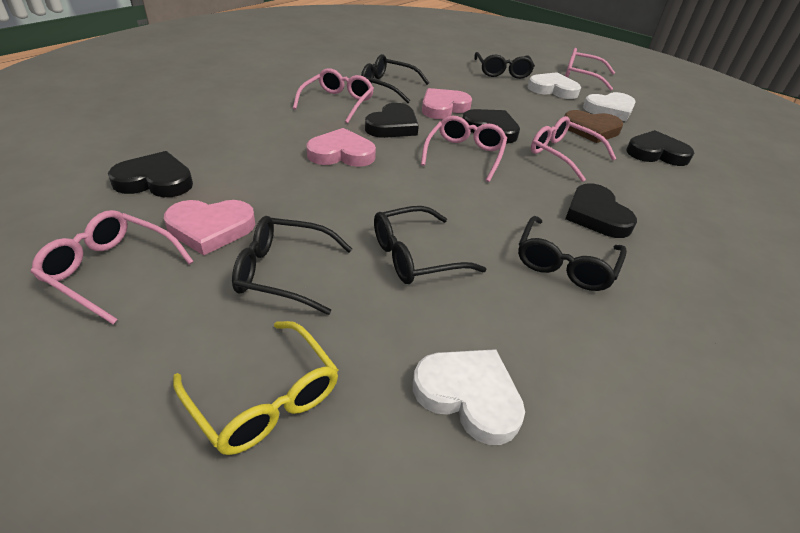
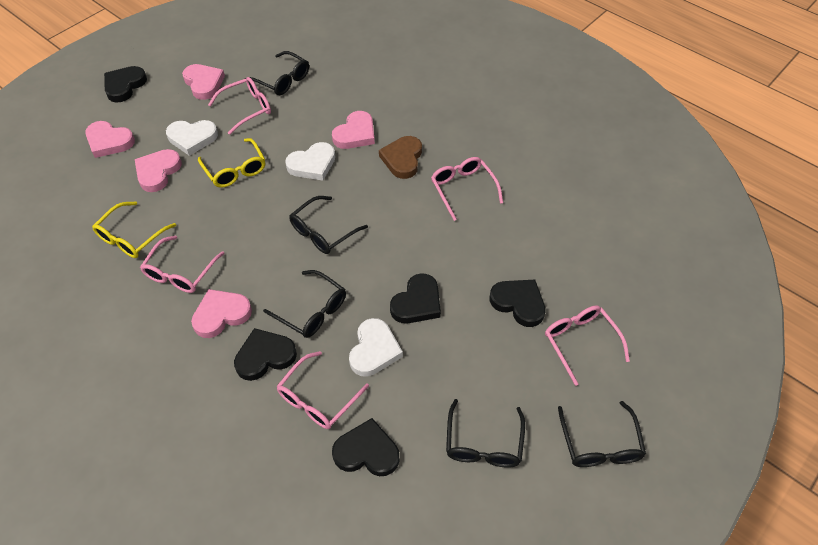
pink heart: [164,200,256,255] [306,128,376,167] [422,88,472,119] = 3 -> [85,121,135,158] [135,149,182,192] [182,64,225,100] [191,289,252,338] [332,111,375,149] = 5
yellow glasses: [173,321,339,455] = 1 -> [92,202,176,258] [198,138,265,188] = 2

